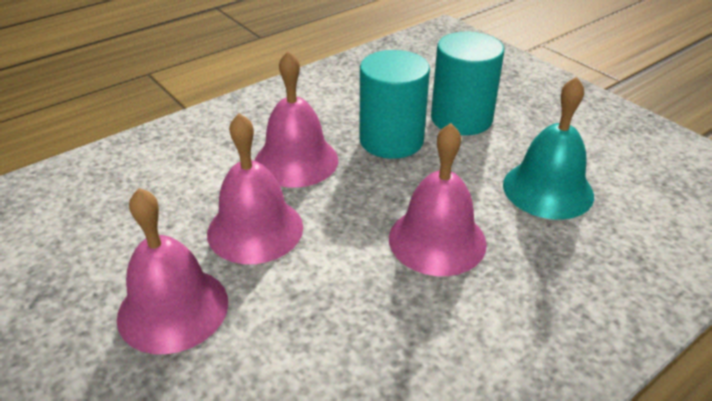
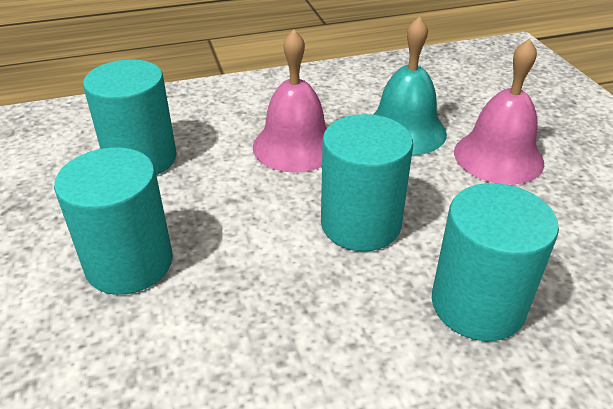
pink bell: [117,188,228,354] [207,113,303,264] [255,51,338,188] [389,123,487,276] = 4 -> [253,29,327,172] [454,38,544,185] = 2
turquoise cylinder: [360,50,430,159] [431,32,504,135] = 2 -> [54,147,173,295] [83,59,177,175] [321,114,413,251] [432,183,559,341] = 4

